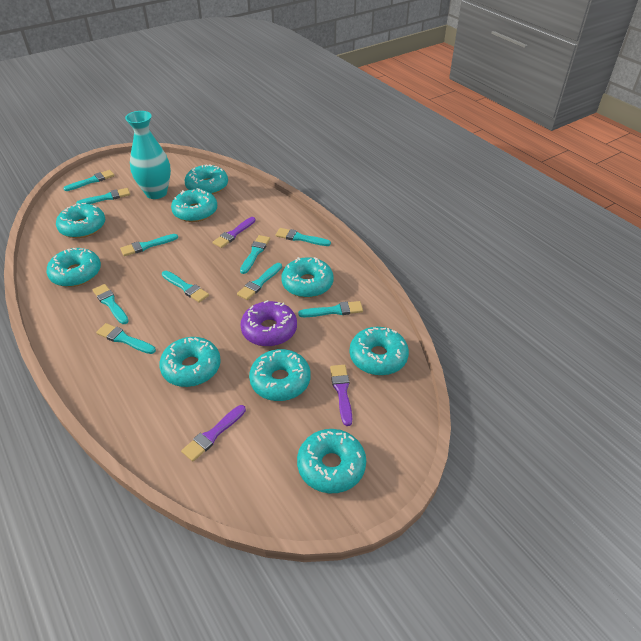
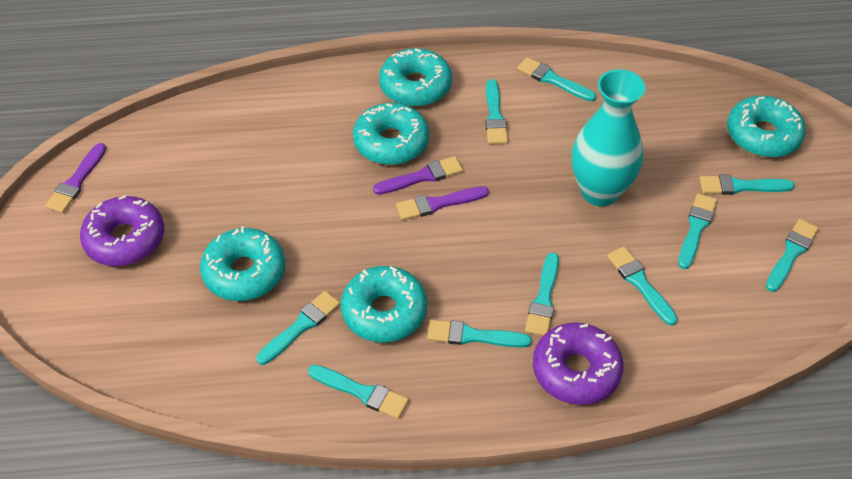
purple donut: [240,300,297,347] = 1 -> [80,195,164,266] [533,322,624,405] = 2
turquoise donut: [47,248,101,287] [56,203,105,238] [159,337,221,387] [171,188,217,222] [185,164,228,195] [249,349,311,401] [281,257,333,298] [297,429,366,493] [350,327,409,375] = 9 -> [200,226,285,301] [341,266,427,343] [353,103,429,165] [379,48,452,107] [727,96,806,157] = 5

